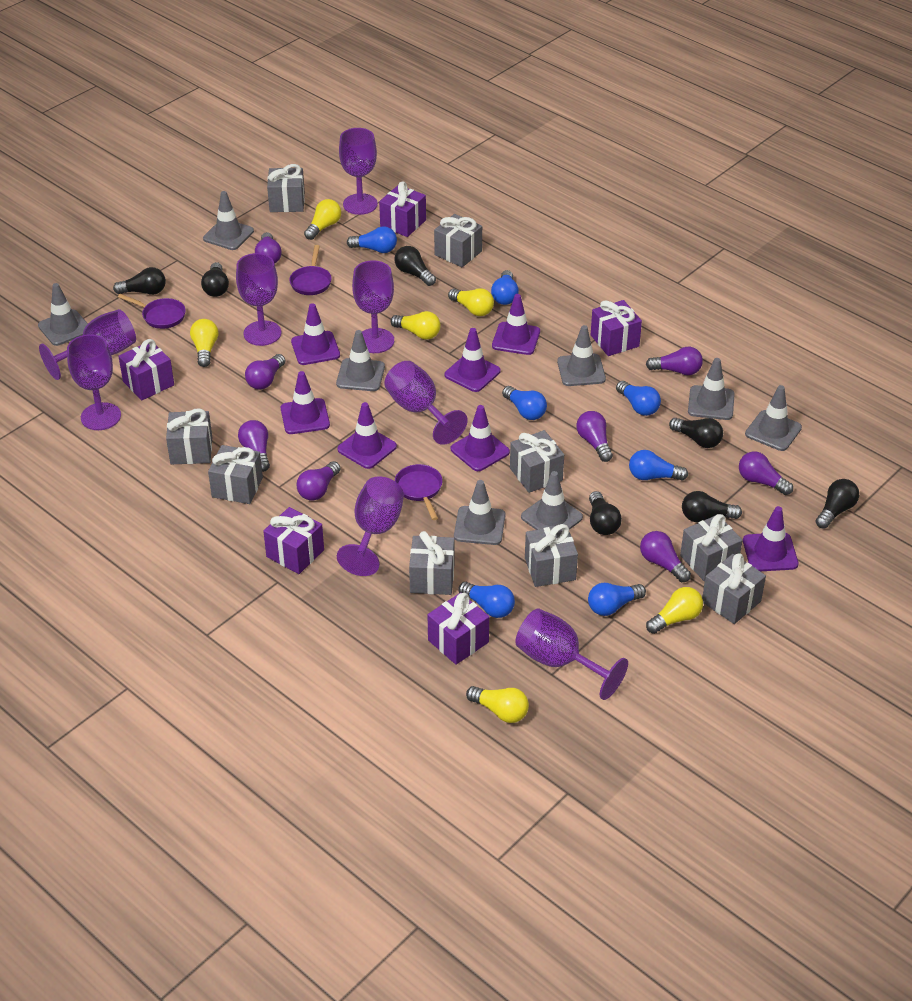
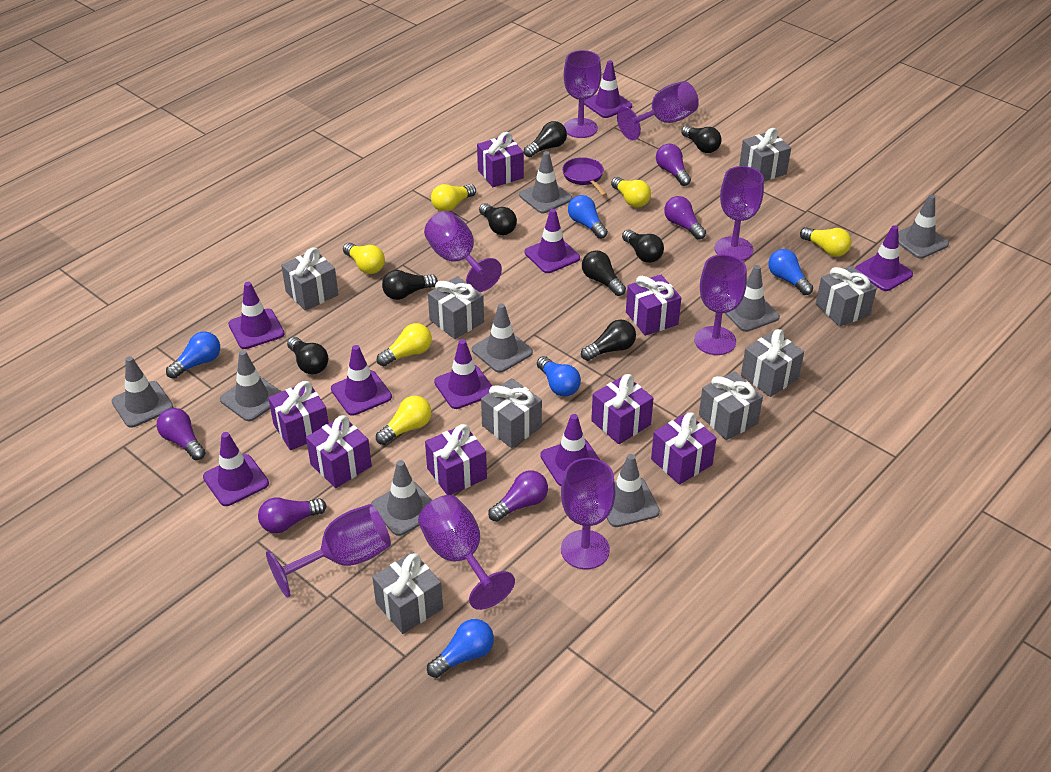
black light bulb: [113,267,166,295] [201,262,229,297] [394,246,436,286] [589,491,622,535] [669,418,723,448] [682,491,742,522] [816,479,859,529] = 7 -> [287,337,328,374] [382,270,438,300] [479,203,517,235] [524,121,567,157] [581,320,636,361] [582,250,626,296] [622,229,664,263] [681,125,722,153] = 8
blue light bulb: [347,226,397,253] [458,582,515,618] [491,270,519,305] [502,386,547,420] [588,583,646,616] [616,381,661,416] [629,450,688,481] = 7 -> [166,331,220,379] [427,619,494,678] [537,356,581,397] [568,195,608,239] [768,249,813,295] = 5
grey gift: [166,408,212,464] [208,445,263,504] [267,164,305,212] [409,531,455,595] [434,214,482,267] [510,430,564,493] [525,524,578,587] [680,514,743,581] [702,553,766,624] = 9 -> [281,247,338,311] [372,552,443,634] [428,276,484,339] [481,378,542,448] [699,371,763,440] [739,128,791,181] [741,329,804,397] [816,266,877,327] = 8
purple gift: [118,339,174,400] [263,507,324,574] [379,181,426,237] [428,593,489,665] [591,300,642,356] = 5 -> [268,381,329,450] [306,415,372,488] [425,424,487,495] [477,132,524,187] [591,374,654,444] [626,275,681,336] [651,412,717,485] = 7
purple light bulb: [238,420,270,472] [245,354,285,390] [255,232,281,264] [297,461,341,501] [576,411,613,462] [640,531,691,582] [646,347,703,375] [739,451,793,495] = 8 -> [157,408,205,460] [258,497,326,533] [488,470,548,522] [656,144,691,186] [664,196,706,240] = 5
purple pan: [118,294,186,329] [289,245,332,295] [395,464,442,520] = 3 -> [562,157,607,196] = 1
purple traffic cone: [281,371,330,434] [291,303,340,365] [337,402,397,469] [445,328,501,392] [451,405,510,471] [492,294,540,355] [743,506,798,571] = 7 -> [203,432,269,506] [228,282,285,349] [331,345,392,416] [434,339,492,409] [525,209,580,273] [540,414,600,486] [584,60,632,118] [855,225,913,291] = 8

